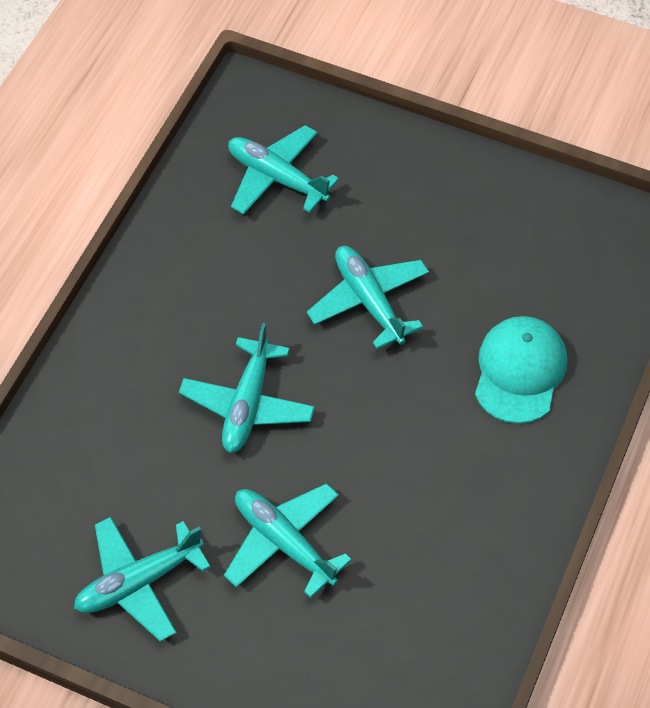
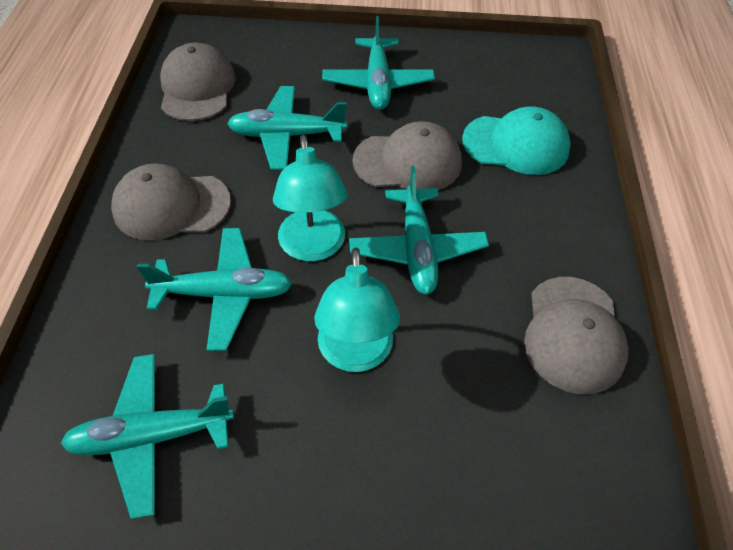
grey cap: none = 0 -> [111,163,231,240] [160,43,236,121] [353,121,462,190] [524,277,628,394] = 4
turquoise lamp: none = 0 -> [273,135,347,261] [314,247,400,372] = 2

